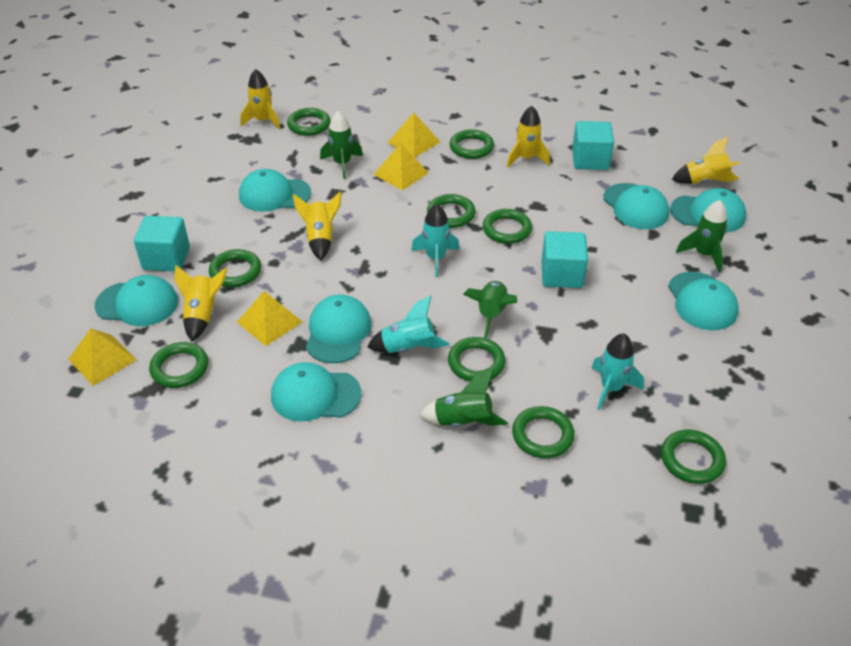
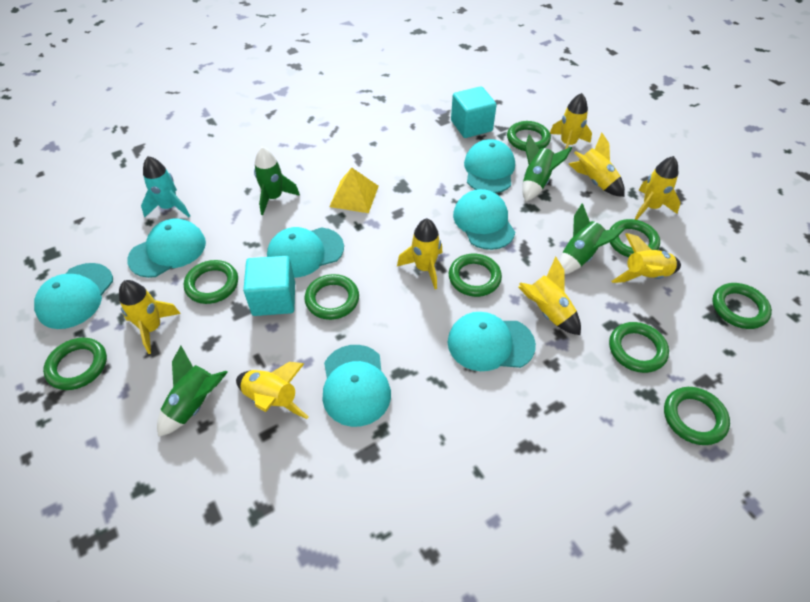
turquoise cube: [134,216,190,271] [541,231,588,288] [572,121,614,170] = 3 -> [243,256,295,316] [451,86,497,138] = 2
turquoise rocket: [367,295,450,353] [411,204,460,277] [592,333,644,410] = 3 -> [141,156,190,218] = 1
yellow pyramid: [68,328,136,386] [237,291,302,346] [374,143,429,190] [388,112,440,158] = 4 -> [329,168,379,213] = 1
yellow rocket: [174,265,227,341] [240,69,281,130] [293,192,341,260] [507,106,550,167] [672,136,740,184] = 5 -> [119,280,181,354] [236,362,308,419] [397,218,442,289] [518,257,581,335] [550,93,592,149] [569,133,625,197] [612,233,681,283] [635,156,681,220] = 8

